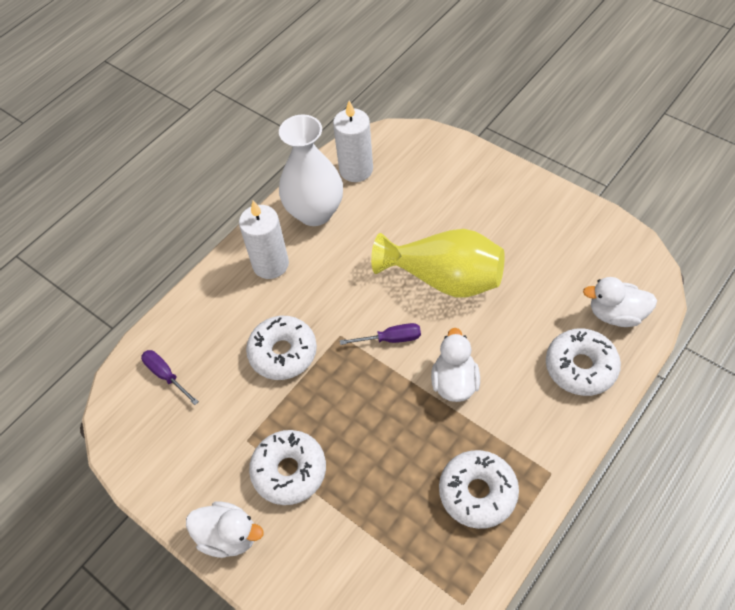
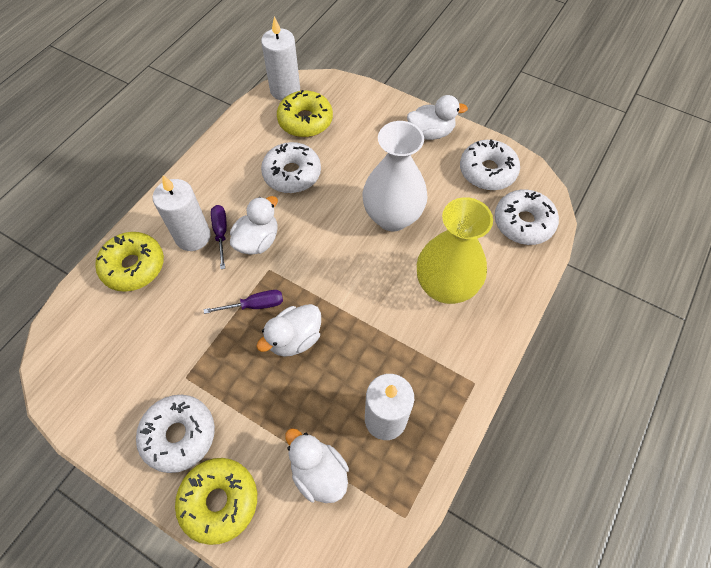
white candle: [239,201,289,279] [333,101,373,182] = 2 -> [153,175,211,251] [261,16,300,100] [365,374,414,440] = 3
white duck: [186,501,264,558] [431,328,480,402] [583,277,657,327] = 3 -> [230,196,278,255] [256,304,321,357] [285,428,349,503] [407,95,468,140] = 4
yellow donut: none = 0 -> [95,232,164,292] [175,458,257,545] [277,90,333,137] = 3

